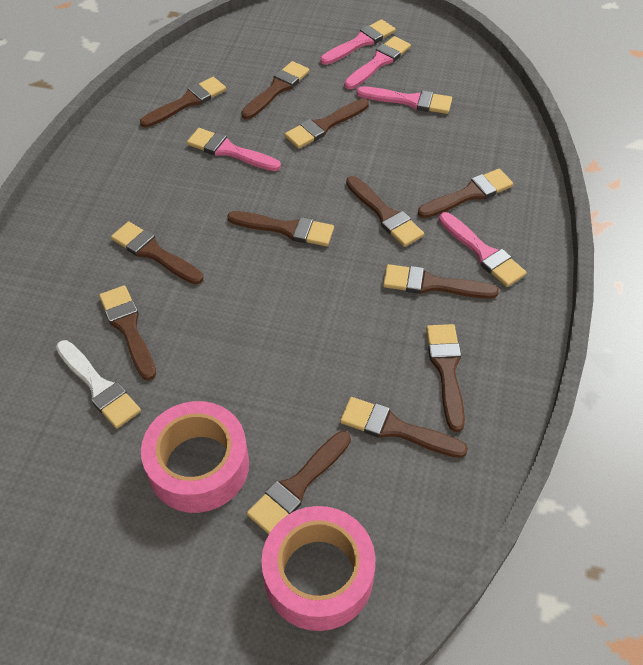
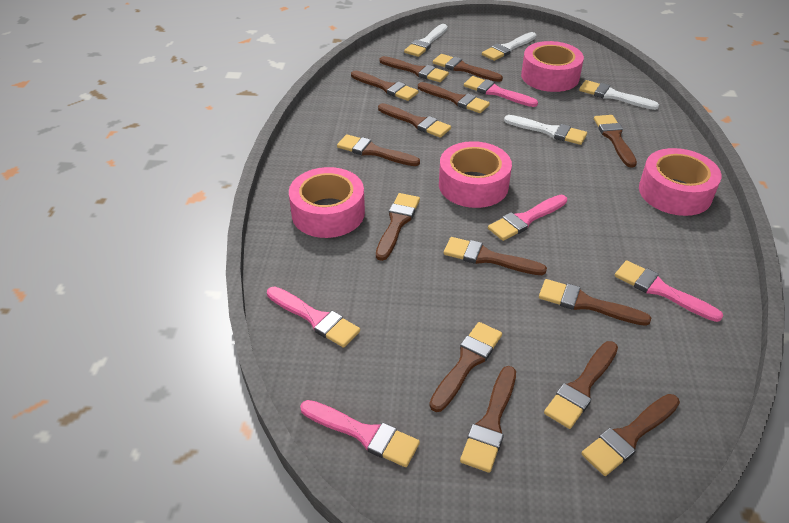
brown brush: [99,285,156,381] [111,221,203,285] [140,77,226,128] [227,211,334,246] [241,61,310,119] [247,431,351,534] [284,98,369,149] [340,397,468,458] [346,176,424,247] [383,264,499,299] [418,169,513,218] [426,324,465,432] = 12 -> [337,134,420,166] [351,70,418,101] [376,193,420,261] [378,103,451,138] [380,56,449,82] [418,82,490,113] [429,322,502,412] [433,54,503,82] [444,237,547,275] [460,366,516,473] [539,279,651,326] [544,341,618,429] [581,394,680,476] [594,115,637,168] = 14
pink tape: [141,401,249,513] [261,506,375,631] = 2 -> [289,167,365,238] [439,141,512,208] [521,41,584,92] [639,148,721,216] = 4
white brush: [56,340,141,429] = 1 -> [404,24,448,57] [482,32,536,61] [504,115,587,145] [579,80,659,110] = 4

